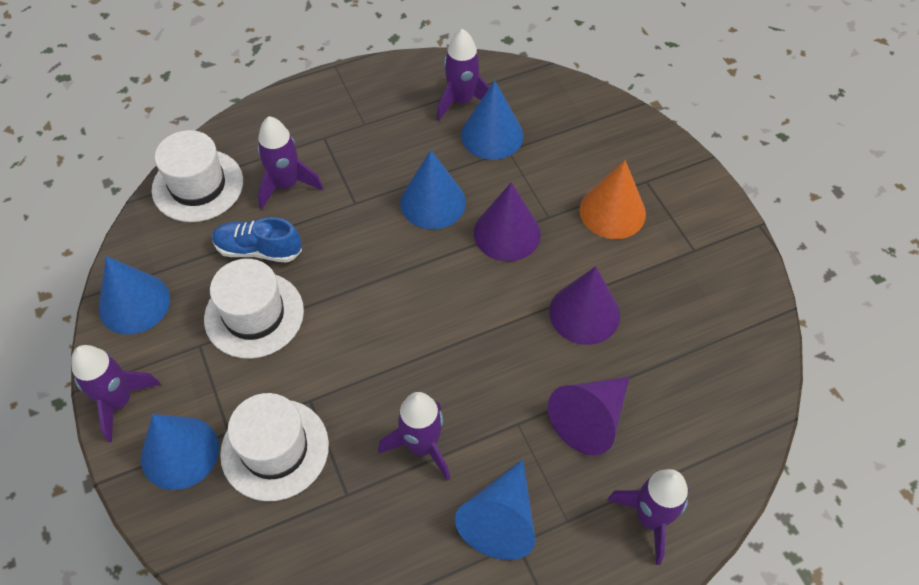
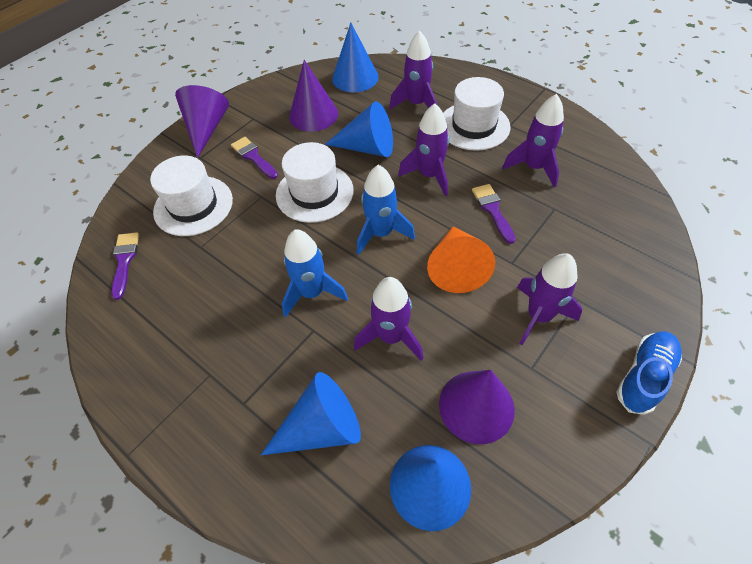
blue cone: [99,256,170,335] [141,414,219,490] [400,150,466,229] [455,460,535,560] [461,80,523,160] = 5 -> [261,372,361,455] [325,101,393,157] [332,22,379,92] [390,445,471,531] = 4
blue rocket: none = 0 -> [282,229,348,317] [357,165,415,255] = 2
purple brush: none = 0 -> [111,232,139,300] [231,137,278,179] [472,184,516,244] = 3

